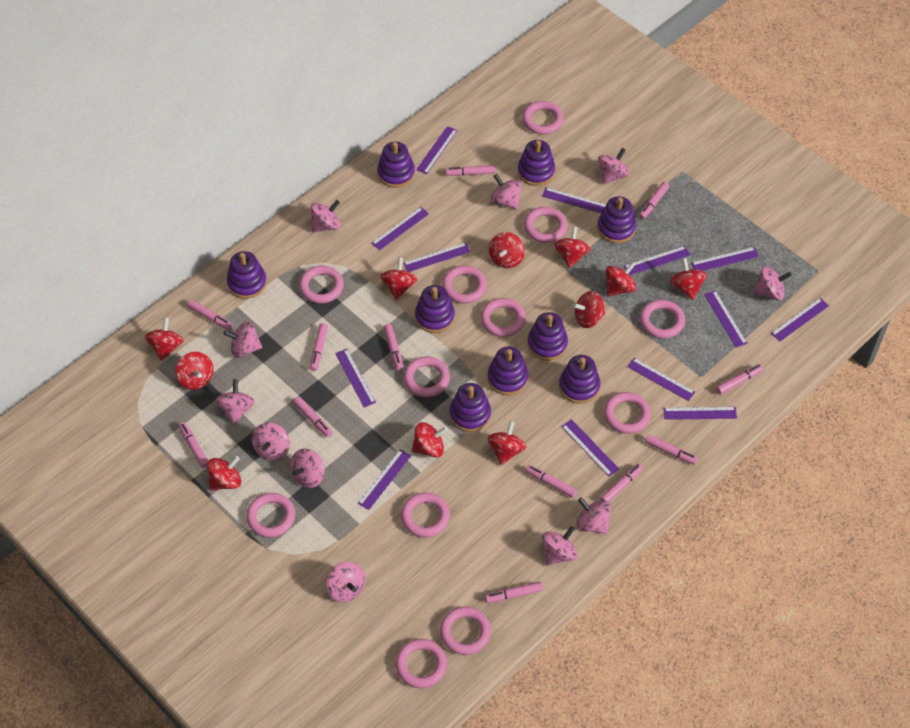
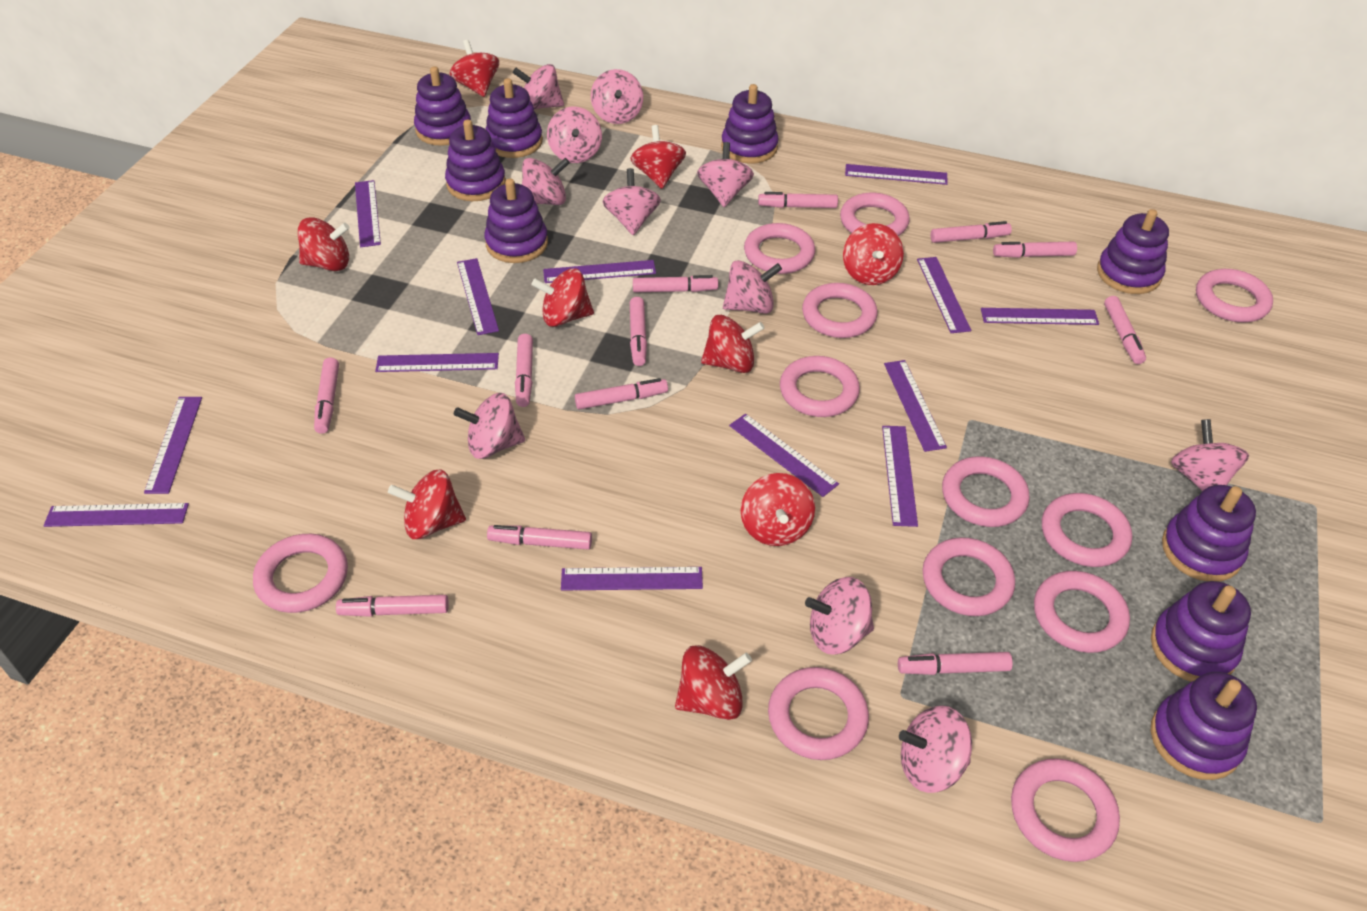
red spinning top: [145,317,184,361] [175,352,214,390] [207,456,241,491] [380,257,417,300] [412,422,448,458] [487,421,526,465] [489,232,525,268] [554,226,591,268] [573,291,605,328] [606,262,636,296] [670,258,707,300] = 11 -> [298,217,349,271] [388,469,466,539] [450,40,499,97] [531,269,594,327] [630,125,686,189] [675,645,752,720] [701,315,764,373] [741,473,815,546] [843,223,904,285] = 9

